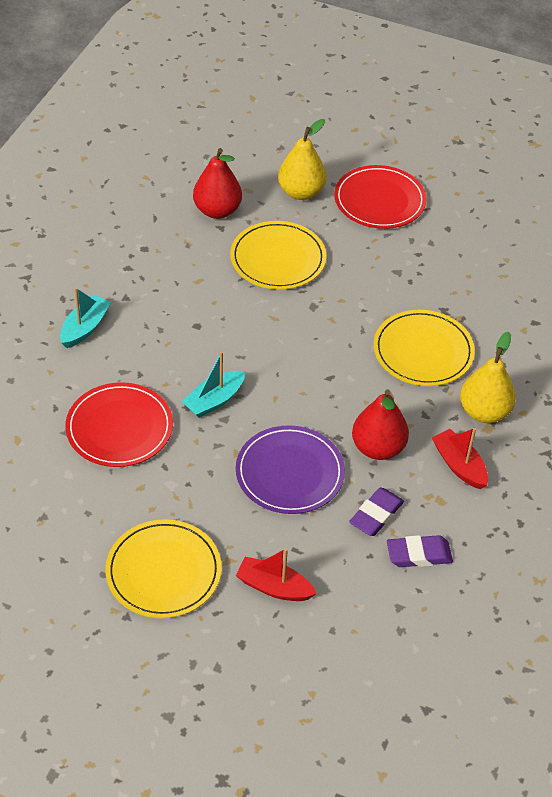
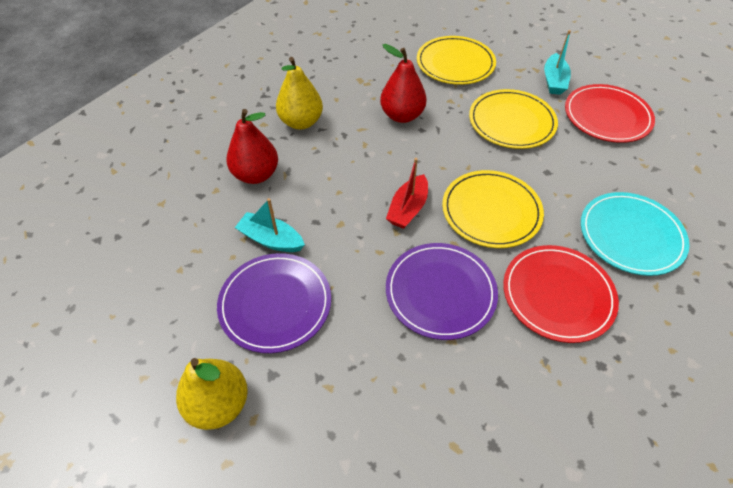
purple eraser: [349,488,404,536] [387,535,453,567] = 2 -> none = 0
purple plate: [236,425,345,514] = 1 -> [217,253,331,353] [386,243,498,340] = 2
red boat: [236,548,317,601] [432,428,488,489] = 2 -> [386,158,428,229] = 1
turquoise plate: none = 0 -> [581,192,689,276] = 1

